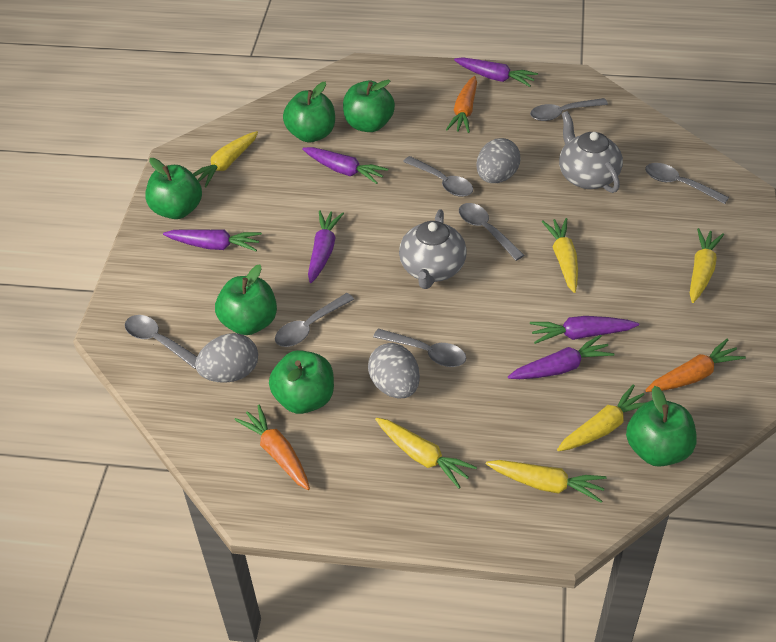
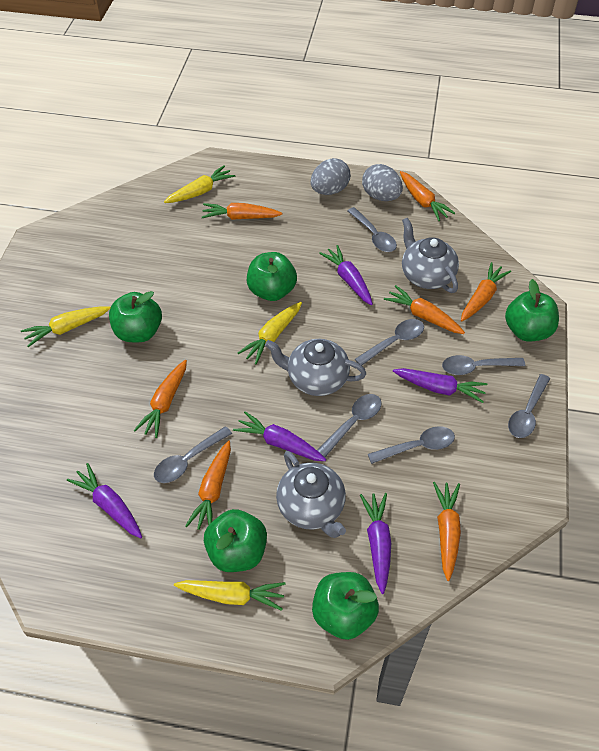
green apple: [145,158,202,219] [215,265,277,335] [269,350,334,414] [283,82,335,142] [343,80,395,132] [626,386,697,467] = 6 -> [109,291,162,342] [204,509,267,572] [247,252,297,301] [312,572,379,640] [505,279,559,341] = 5
grey egg: [195,333,258,383] [368,343,420,399] [476,138,521,183] = 3 -> [311,158,350,195] [362,164,403,201] = 2
grey teapot: [399,209,467,289] [559,111,623,193] = 2 -> [265,339,366,396] [276,451,346,538] [402,218,459,293] = 3
orange carrot: [234,405,310,490] [446,76,477,133] [645,339,746,392] = 3 -> [134,360,187,438] [185,440,231,530] [202,203,282,220] [384,285,465,334] [400,171,455,221] [433,482,461,581] [461,262,511,321] = 7
purple carrot: [163,229,262,251] [302,147,388,184] [308,211,344,283] [454,57,538,87] [508,335,615,379] [530,316,639,344] = 6 -> [67,463,142,538] [233,411,326,461] [319,245,373,305] [360,493,391,594] [393,368,487,403] = 5
yellow carrot: [193,131,258,187] [375,418,477,489] [486,460,607,503] [542,218,578,293] [557,384,647,452] [690,228,724,303] = 6 -> [21,306,111,347] [164,165,235,203] [174,580,286,611] [238,302,302,364] = 4

